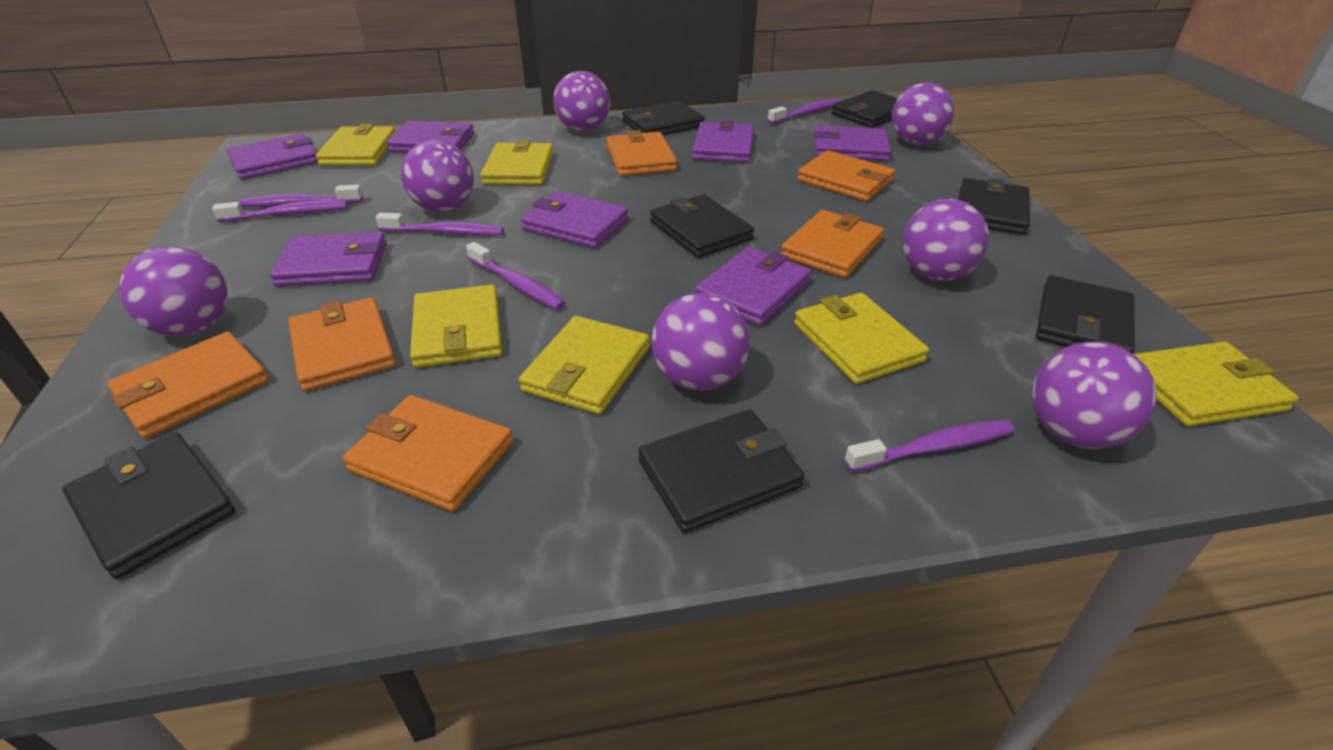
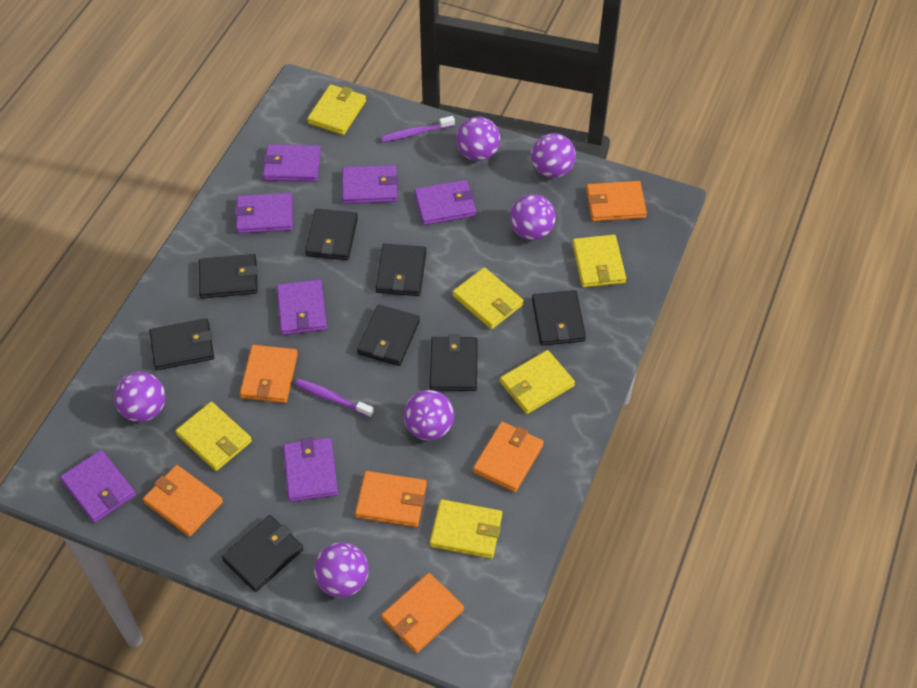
black wallet: [62,432,235,579] [622,101,705,135] [638,410,804,533] [650,194,754,258] [831,90,898,128] [958,178,1030,235] [1036,275,1135,353] = 7 -> [149,318,214,370] [199,254,258,299] [222,515,304,592] [305,209,358,260] [357,305,420,366] [376,244,426,296] [430,334,478,391] [532,290,586,346] = 8
purple ball: [119,247,228,336] [401,140,474,212] [553,71,610,132] [652,293,749,391] [892,83,954,145] [903,199,989,281] [1032,342,1156,449] = 7 -> [114,372,166,422] [314,542,369,598] [404,390,454,441] [456,117,500,161] [510,194,556,240] [531,133,576,178] = 6
purple toothbrush: [212,200,347,222] [238,185,363,207] [376,213,504,236] [466,242,566,310] [768,99,840,124] [844,420,1014,472] = 6 -> [295,379,374,418] [381,116,455,142] = 2

